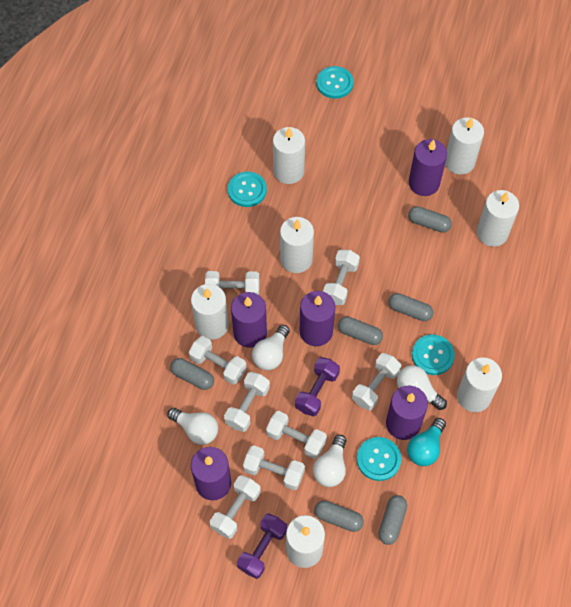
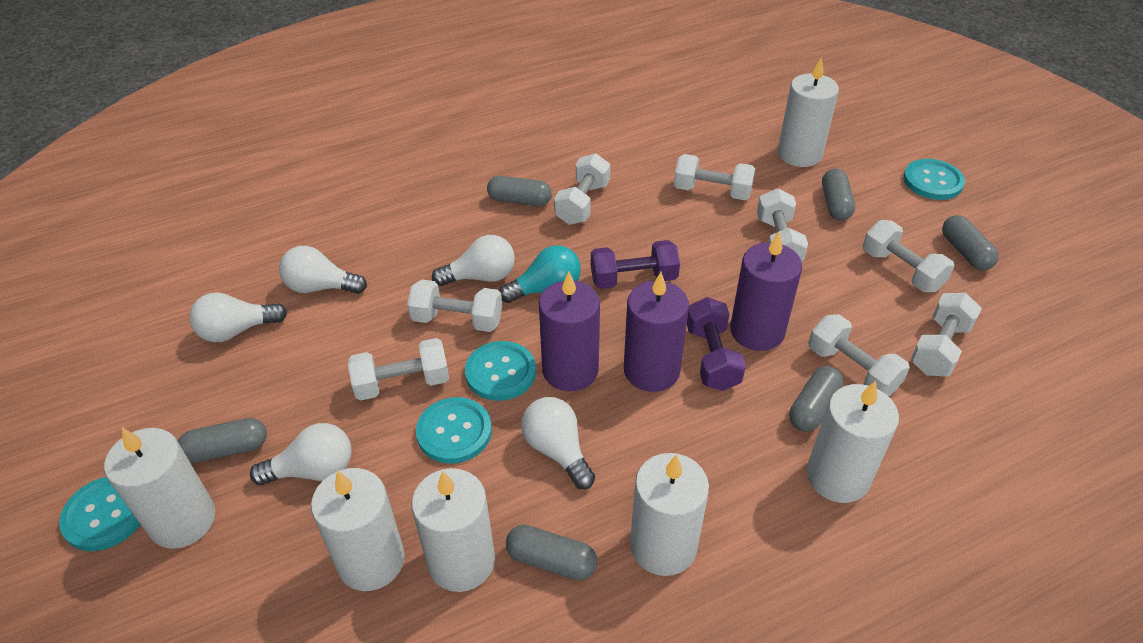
purple candle: [191,447,231,500] [231,292,267,348] [299,291,335,346] [386,386,428,440] [409,139,447,196] = 5 -> [539,271,600,391] [624,272,689,392] [730,232,802,351] = 3
white candle: [191,284,229,340] [273,127,305,184] [280,217,314,273] [286,515,325,568] [445,117,484,174] [457,357,502,412] [477,190,519,247] = 7 -> [104,428,216,549] [311,468,405,591] [411,468,495,592] [630,453,709,576] [778,57,839,167] [807,381,899,503] = 6
white light bulb: [168,408,218,445] [252,325,290,370] [313,435,347,487] [397,365,447,410] = 4 -> [189,292,287,342] [250,423,352,485] [279,246,367,294] [432,235,515,286] [521,397,595,489] = 5

